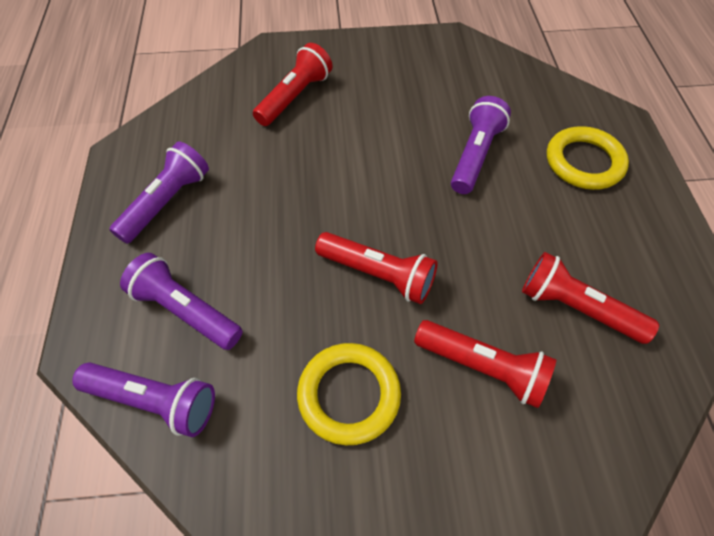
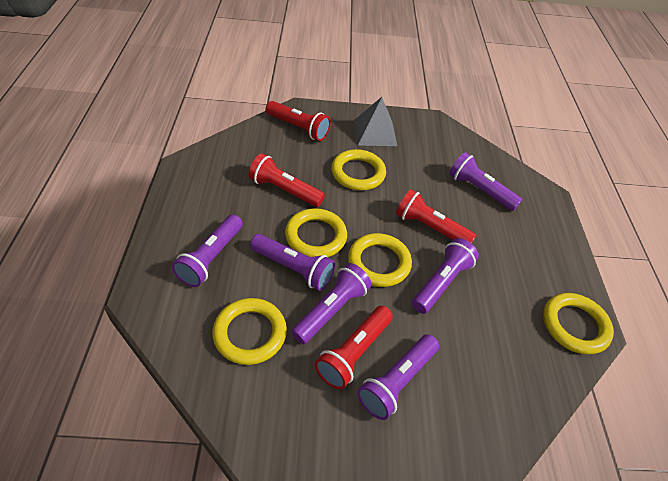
grey pyramid: none = 0 -> [354,97,397,146] = 1
purple flashlight: [72,362,215,437] [109,142,209,244] [120,253,243,350] [451,96,511,194] = 4 -> [172,215,243,287] [250,234,335,291] [291,263,371,344] [357,334,439,420] [412,238,479,314] [449,152,522,211] = 6
yellow ring: [297,343,401,445] [547,126,629,190] = 2 -> [212,298,287,365] [285,208,347,257] [331,149,386,190] [348,233,412,287] [543,293,614,355] = 5

